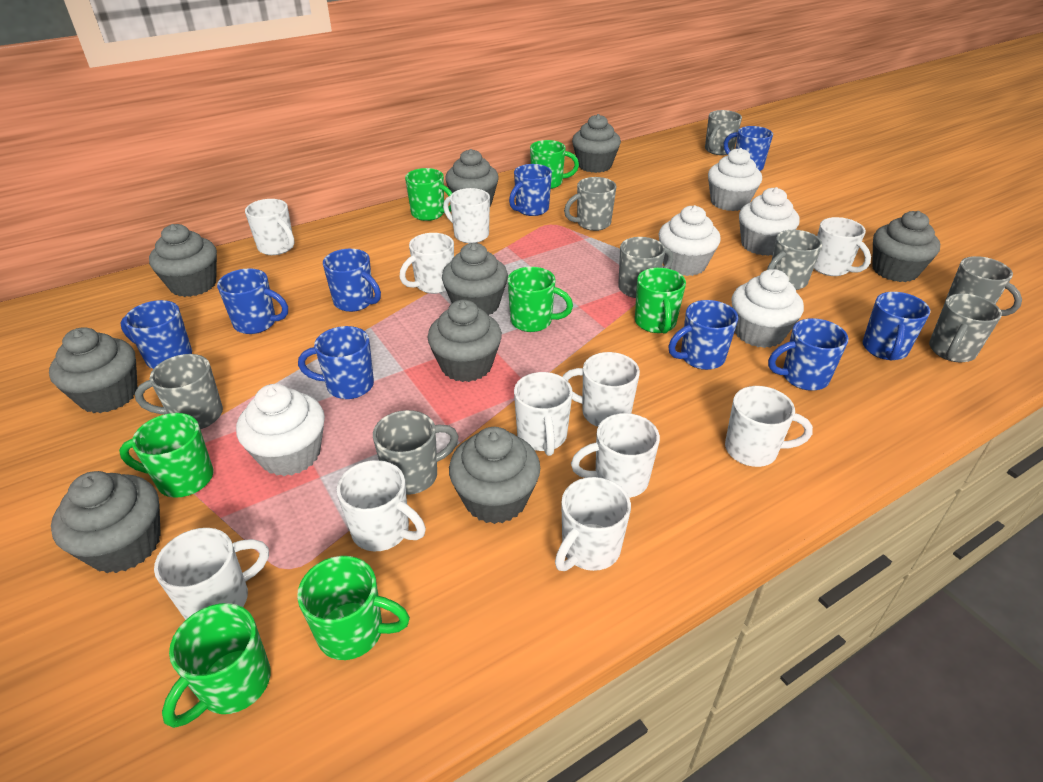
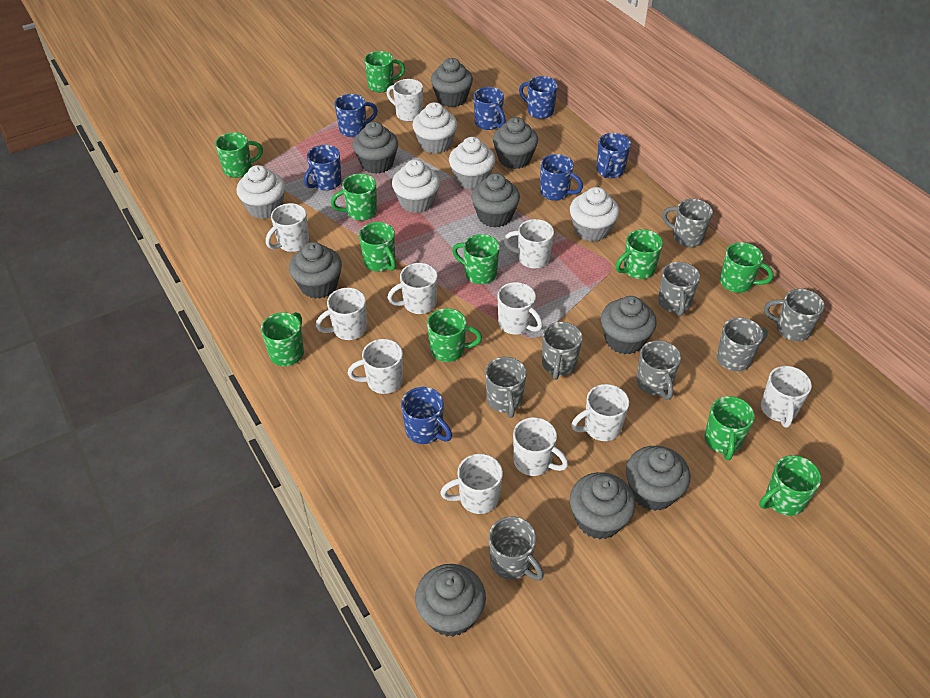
blue mug: [121,300,192,369] [217,268,288,334] [298,326,374,399] [323,249,381,312] [509,164,552,216] [668,300,738,370] [724,126,773,171] [768,318,848,391] [863,292,930,360] = 9 -> [304,145,341,191] [334,94,378,137] [401,387,452,444] [473,87,506,130] [519,76,558,119] [540,154,583,201] [597,133,631,178] = 7
green mug: [119,413,213,498] [162,603,271,728] [297,556,410,660] [405,168,452,221] [507,267,573,332] [530,140,579,189] [635,268,686,334] = 7 -> [215,132,263,178] [261,312,304,366] [331,174,377,221] [359,222,396,271] [364,51,405,92] [427,308,482,362] [452,234,500,284] [616,229,663,279] [704,396,755,460] [720,242,774,293] [759,455,821,516] = 11

